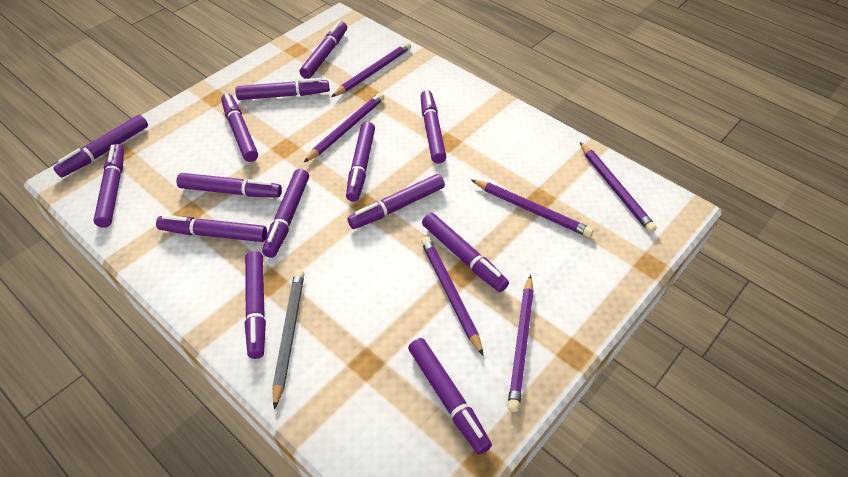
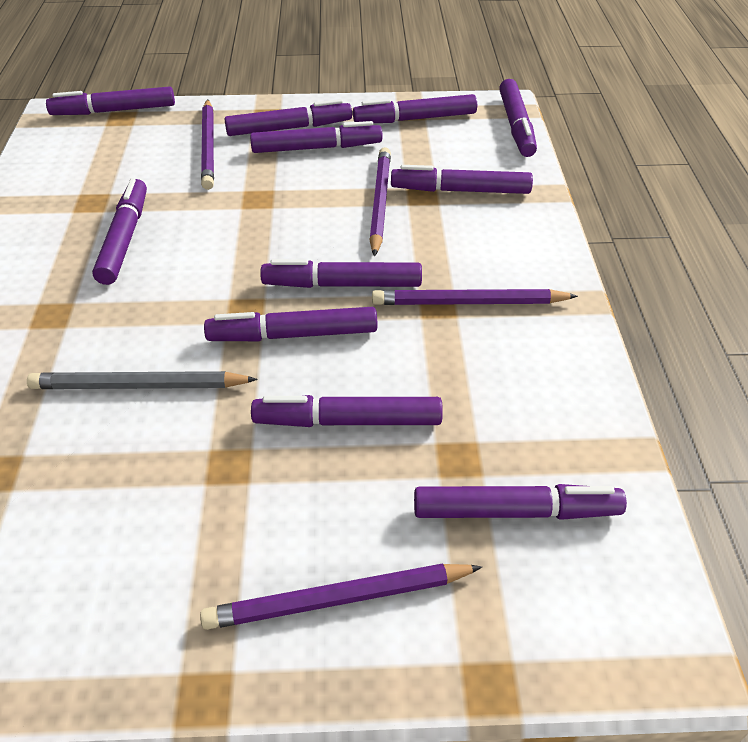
purple marker: [53,115,148,177] [93,144,124,228] [156,215,267,242] [177,173,282,198] [221,93,258,162] [235,78,329,100] [245,251,266,359] [262,169,309,258] [300,21,347,79] [346,122,375,202] [347,174,445,229] [408,338,492,455] [421,90,446,164] [422,213,509,292] = 14 -> [46,86,175,115] [92,178,147,285] [204,307,378,341] [224,99,352,136] [250,121,383,153] [251,395,443,427] [260,259,422,288] [353,94,477,123] [391,165,533,194] [414,484,627,520] [499,79,537,157] = 11
purple pencil: [304,93,384,162] [331,42,411,97] [421,237,484,356] [472,180,593,237] [507,275,534,412] [580,142,657,233] = 6 -> [200,563,482,630] [201,99,214,190] [369,147,391,257] [372,289,578,305] = 4

